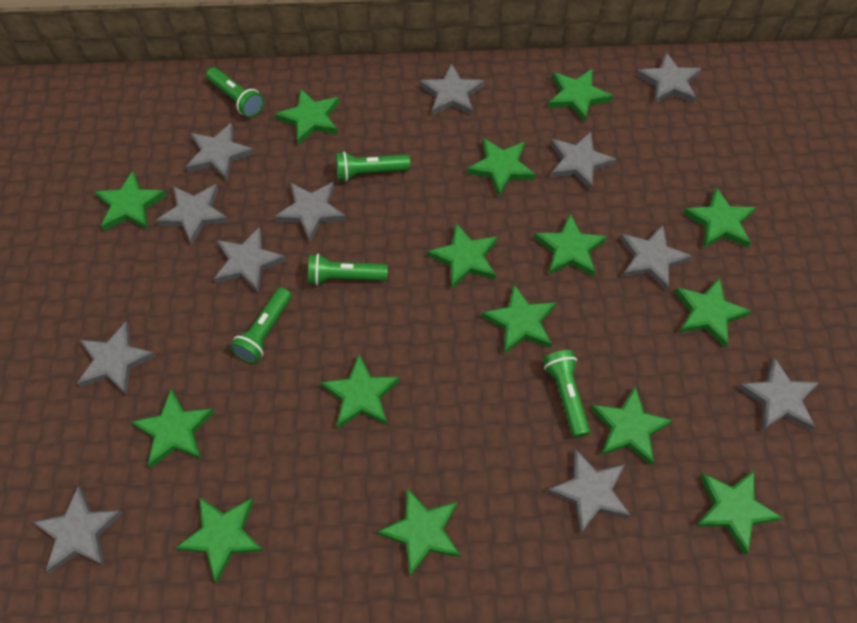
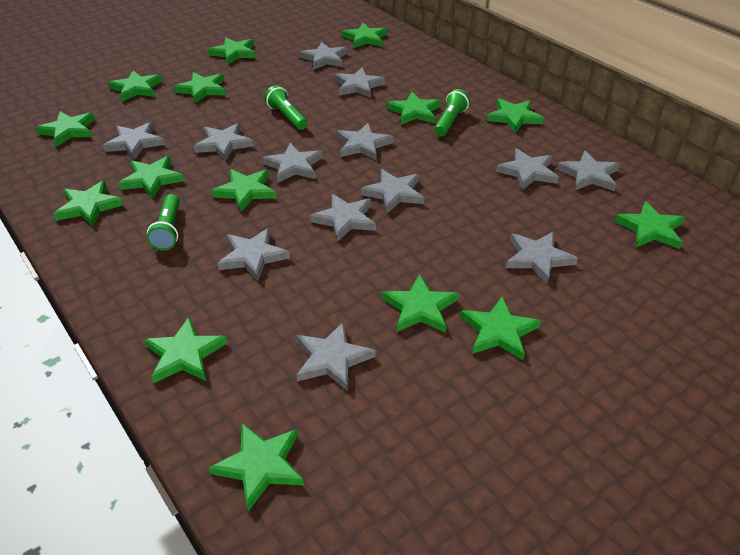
green flashlight: [206,67,264,118] [230,287,292,364] [308,254,388,286] [336,152,411,182] [543,350,590,438] = 5 -> [147,194,180,250] [264,85,307,130] [434,89,470,136] = 3
grey star: [33,486,123,573] [77,322,156,395] [155,184,229,246] [186,123,255,181] [214,227,286,294] [274,182,346,242] [420,64,484,116] [547,449,631,534] [550,132,617,190] [620,225,692,291] [636,52,702,104] [737,357,819,431] = 12 -> [103,122,165,160] [193,123,254,161] [217,228,290,281] [262,143,323,183] [296,322,375,391] [300,42,348,70] [310,194,376,242] [335,67,385,98] [336,123,393,161] [361,169,424,213] [496,149,559,190] [506,232,578,284] [557,151,620,191] = 13

